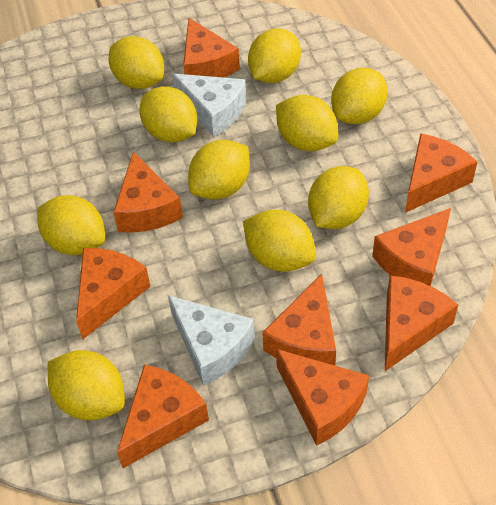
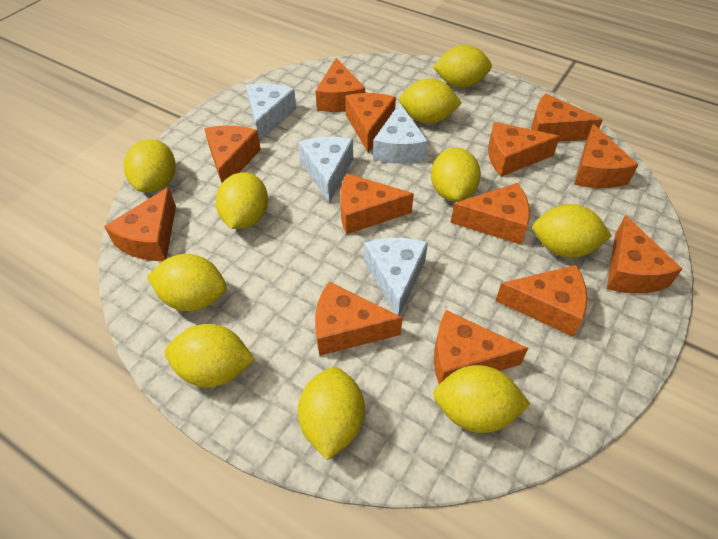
orange cheese: [76,248,151,339] [113,151,183,233] [117,364,209,468] [183,18,240,78] [262,274,336,366] [276,349,369,446] [372,208,451,286] [385,275,458,371] [405,133,477,213] = 9 -> [104,187,176,261] [204,125,261,184] [315,58,365,112] [315,282,402,356] [340,174,414,234] [345,93,396,152] [434,310,528,384] [450,183,530,245] [488,122,560,177] [495,265,587,337] [531,94,603,142] [574,124,638,188] [607,215,682,294] = 13
white cheese: [168,295,255,386] [172,74,247,137] = 2 -> [246,83,296,142] [298,137,353,203] [364,238,428,316] [373,103,428,164] = 4

